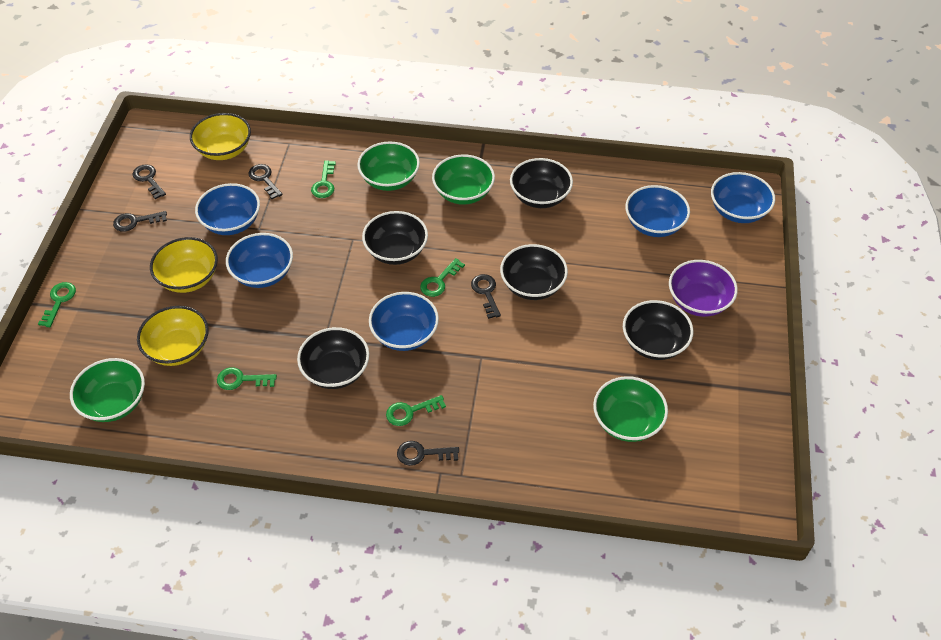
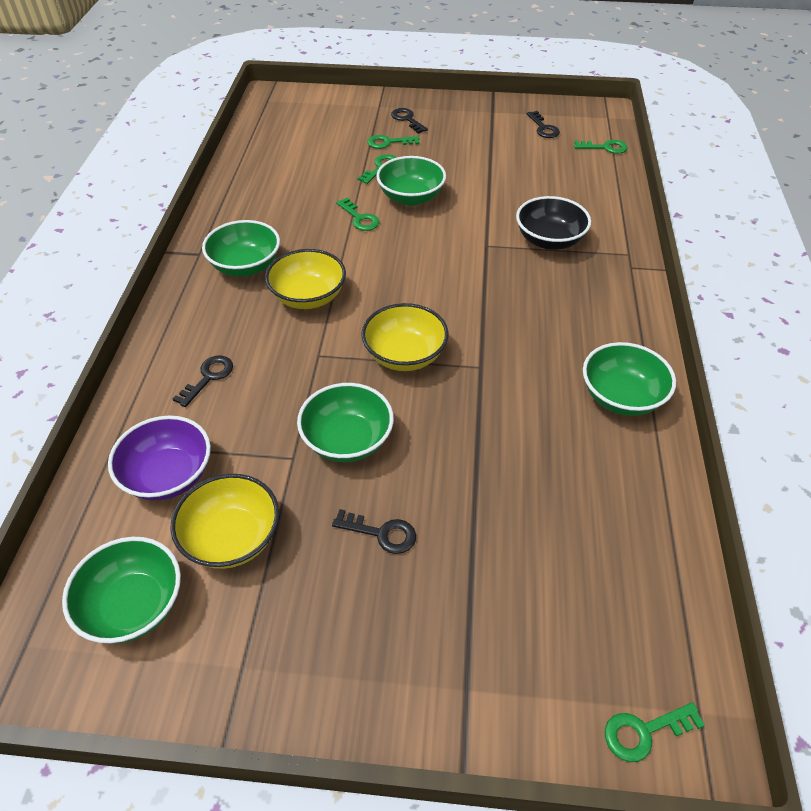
black bowl: [297,327,369,389] [362,211,428,265] [500,244,568,300] [510,158,573,208] [623,300,693,360] = 5 -> [516,196,591,250] = 1
black key: [113,211,167,232] [133,164,166,199] [248,164,283,199] [397,441,459,466] [471,274,501,319] = 5 -> [173,355,233,407] [332,509,416,554] [391,108,428,133] [527,111,560,138] = 4
blue bowl: [195,183,260,235] [226,233,293,288] [369,292,439,351] [625,185,690,237] [711,172,775,223] = 5 -> none = 0
green bowl: [70,358,145,422] [357,141,420,191] [432,154,495,205] [593,376,668,442] = 4 -> [62,537,181,643] [202,220,280,277] [297,383,394,462] [376,156,446,206] [583,342,676,416] = 5

